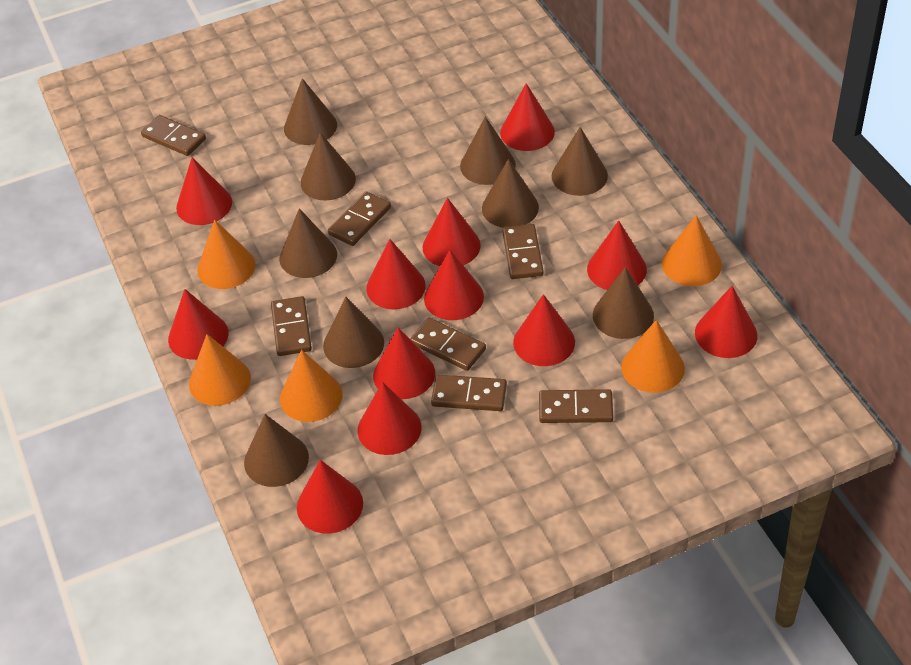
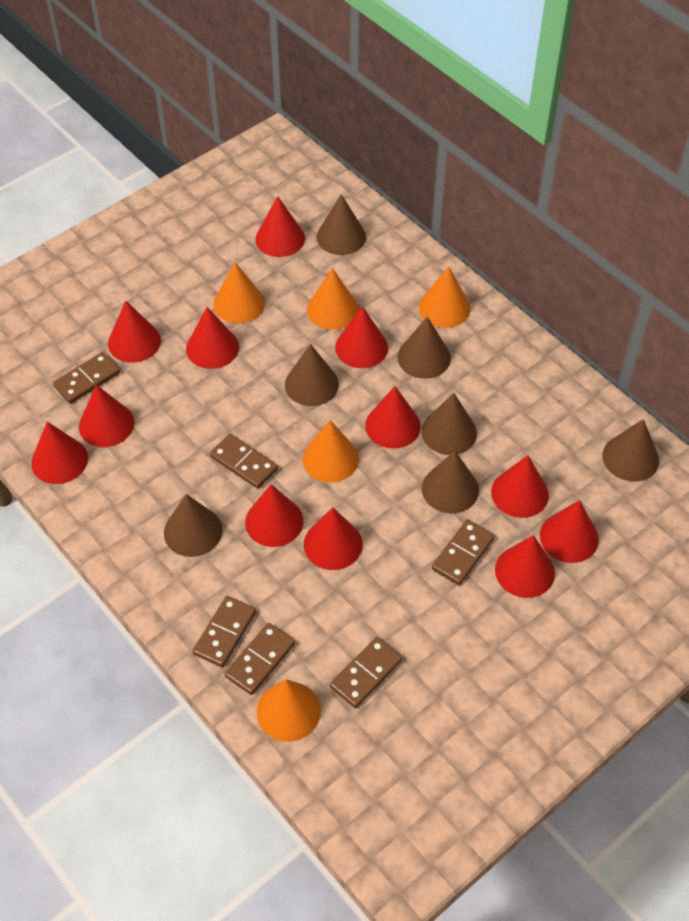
brown cone: [244,414,309,487] [279,208,337,278] [284,78,337,145] [301,132,356,201] [323,297,384,368] [460,116,516,185] [482,159,539,228] [552,127,608,196] [593,267,654,339] = 9 -> [164,494,223,557] [285,344,339,406] [317,194,366,255] [397,317,451,379] [421,393,477,455] [422,451,479,513] [602,419,659,482] = 7
brown domino: [141,115,206,156] [271,296,312,356] [328,192,391,246] [410,318,486,371] [431,375,507,411] [502,224,544,279] [539,389,613,423] = 7 -> [53,352,120,404] [193,596,256,667] [210,434,278,489] [225,623,295,695] [330,637,402,708] [432,519,495,585] = 6

